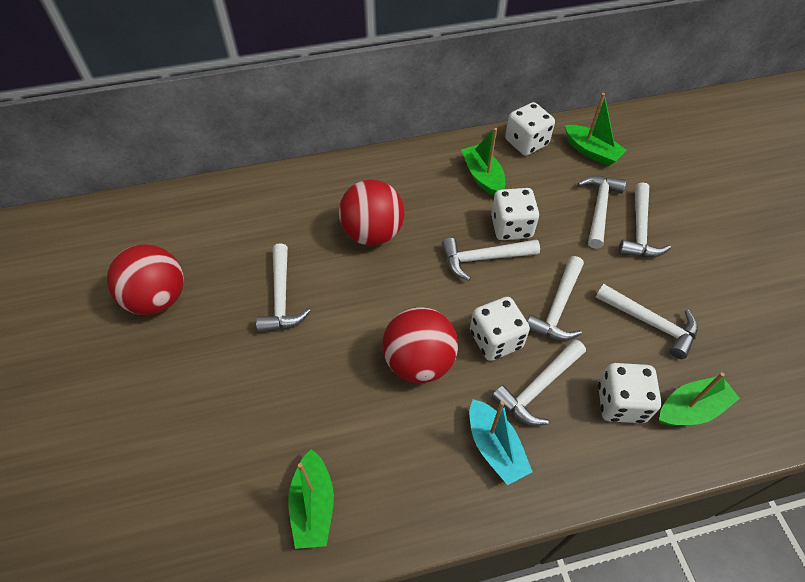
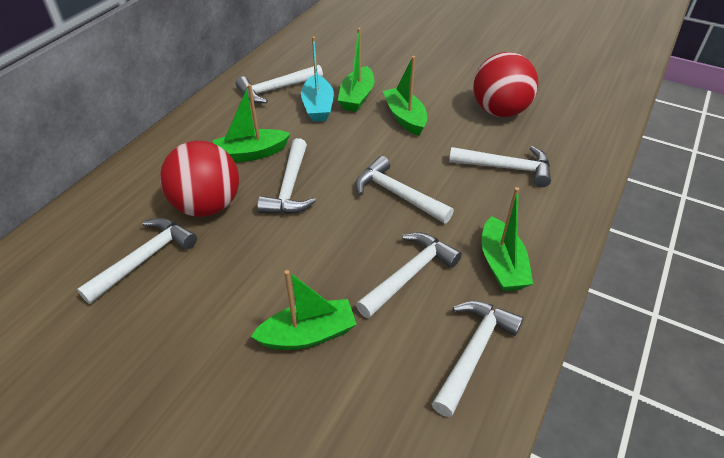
green boat: [288,449,334,549] [461,128,505,196] [565,93,627,166] [659,372,740,425] = 4 -> [213,84,291,162] [251,270,357,350] [338,28,374,112] [383,56,427,136] [482,187,533,291] = 5
red ball: [107,244,184,315] [339,180,404,246] [382,307,458,383] = 3 -> [160,141,239,217] [473,52,538,117] = 2
white dice: [470,297,530,361] [491,188,539,240] [505,102,555,156] [598,363,661,423] = 4 -> none = 0

